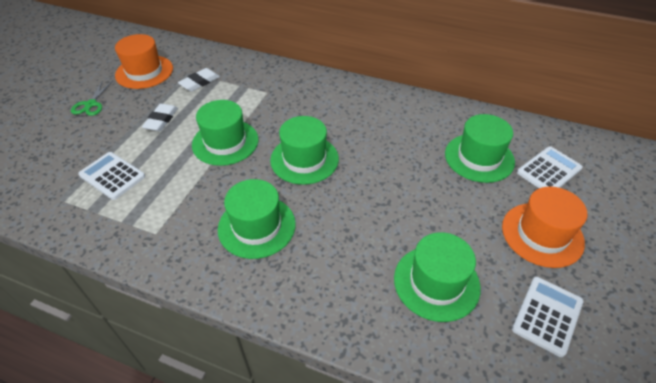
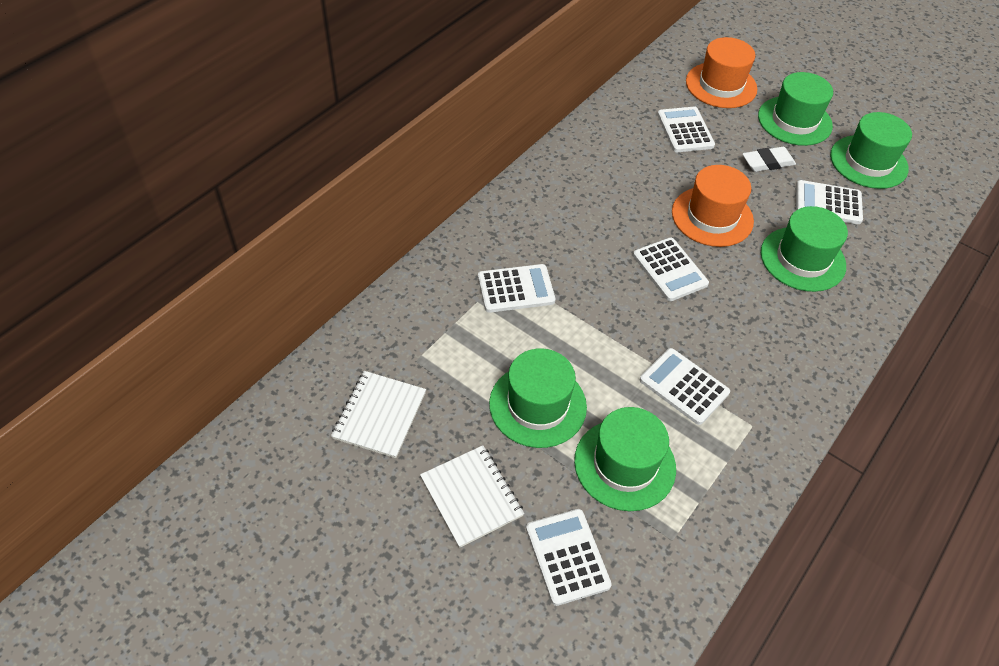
green scissors: [71,81,113,116] = 1 -> none = 0
white calculator: [78,152,145,200] [512,277,583,357] [517,146,583,188] = 3 -> [478,264,556,313] [526,509,612,606] [633,237,709,301] [640,348,730,425] [657,107,715,152] [796,180,863,224] = 6
white eraser: [142,104,178,131] [178,68,220,91] = 2 -> [743,147,796,172] = 1
white notebook: none = 0 -> [331,371,426,458] [420,445,524,548] = 2

